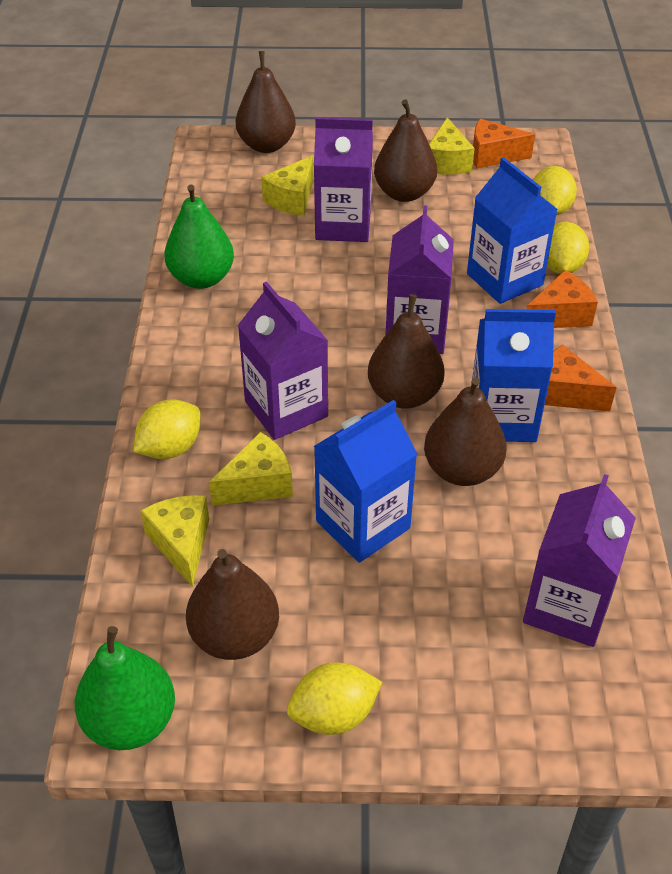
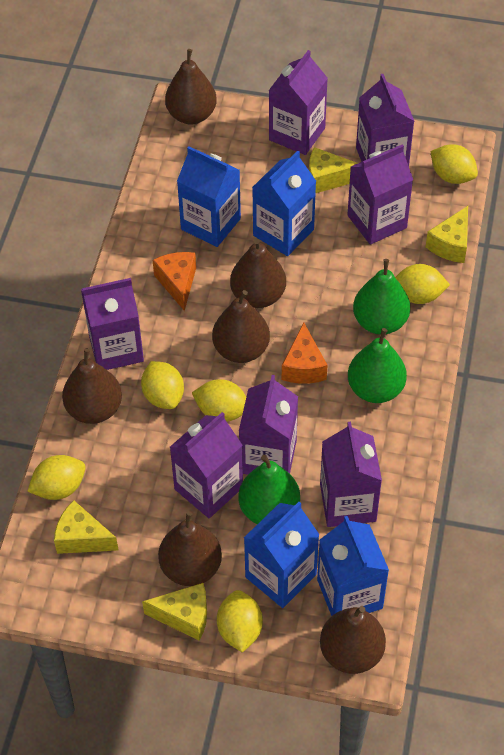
blue carton: [314,400,417,563] [467,157,558,304] [472,309,556,442] = 3 -> [177,146,241,247] [244,502,319,608] [252,150,316,256] [317,516,389,616] = 4
brown pear: [186,549,279,660] [236,51,296,153] [368,294,445,409] [374,99,437,202] [424,377,507,486] = 5 -> [62,349,122,424] [158,512,222,586] [165,49,217,125] [212,290,270,363] [230,239,286,308] [320,606,386,674] = 6
green pear: [75,626,175,750] [165,184,234,289] = 2 -> [239,455,300,524] [348,328,407,403] [353,259,410,335] = 3
orange cheese: [473,118,535,168] [526,270,598,328] [545,345,617,411] = 3 -> [153,252,196,311] [282,323,328,384] = 2
purple carton: [238,281,328,440] [314,117,373,242] [385,206,454,354] [523,474,636,647] = 4 -> [81,278,144,370] [170,412,243,518] [239,375,298,475] [269,50,328,155] [320,422,382,527] [347,144,413,245] [356,74,414,166] = 7
yellow lemon: [134,399,201,459] [287,662,382,735] [533,166,577,215] [547,222,589,274] = 4 -> [27,455,86,500] [141,361,184,409] [192,379,246,421] [217,590,263,653] [395,264,450,304] [430,144,478,184] = 6

